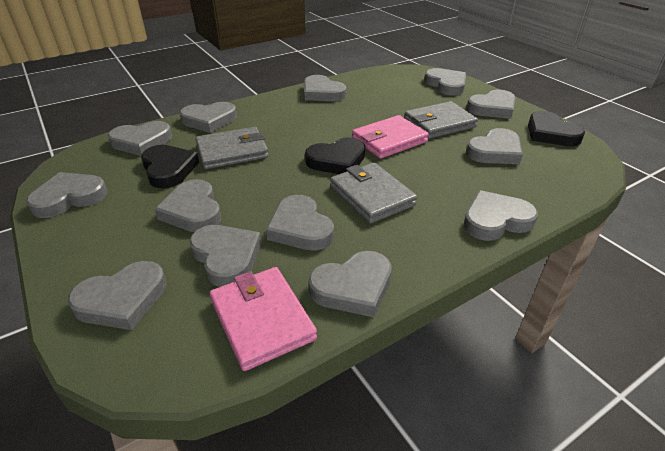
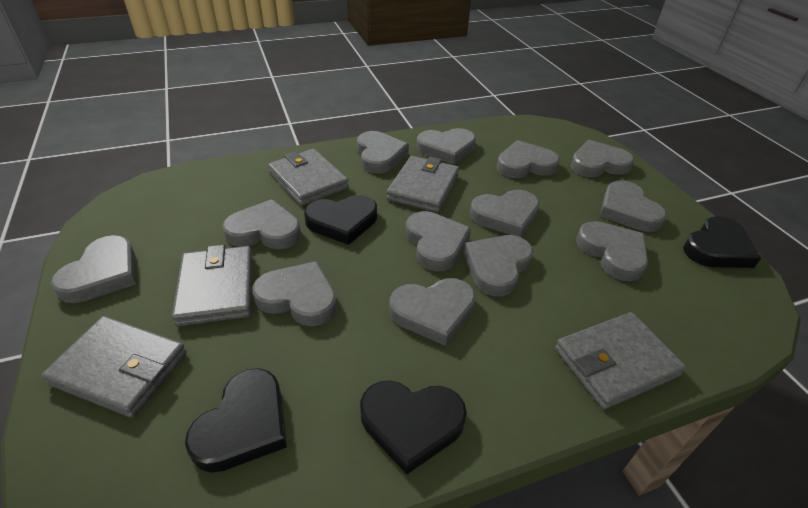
black heart: [141,145,199,188] [305,137,365,174] [528,111,585,146] = 3 -> [185,368,287,473] [304,195,377,245] [360,380,467,474] [683,216,761,268] = 4
grey wallet: [196,127,269,169] [330,162,417,224] [404,101,478,139] = 3 -> [41,316,187,418] [172,245,253,326] [268,149,349,206] [386,156,459,213] [555,312,686,409] = 5
pink wallet: [210,267,317,371] [352,115,429,159] = 2 -> none = 0

